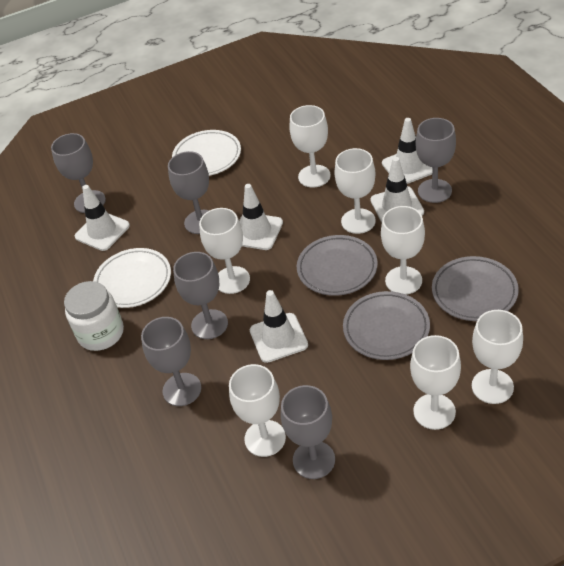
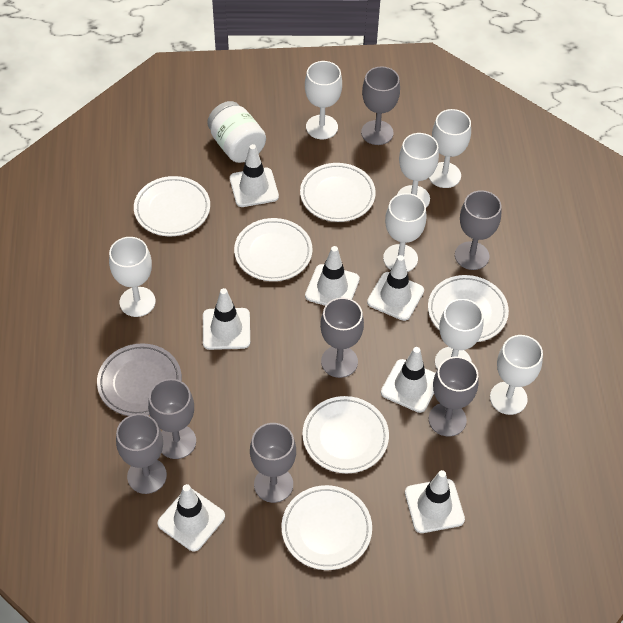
grey goblet: [51,133,106,213] [141,317,201,406] [168,151,210,234] [173,252,228,339] [281,385,335,479] [416,118,456,203] = 6 -> [116,414,167,494] [148,379,196,459] [250,423,296,503] [320,298,364,378] [361,66,400,145] [429,357,479,437] [455,190,502,270] = 7
grey plate: [297,235,378,296] [343,291,430,360] [432,256,519,321] = 3 -> [97,343,182,416] = 1
white plate: [93,248,171,308] [172,130,241,176] = 2 -> [134,176,210,236] [234,218,313,281] [282,485,372,570] [300,163,376,222] [302,396,389,473] [428,275,509,342] = 6
white traffic cone: [75,185,130,251] [239,184,283,250] [250,290,308,363] [370,157,424,223] [382,118,433,184] = 5 -> [157,484,225,552] [203,288,250,350] [230,144,279,207] [305,246,360,306] [367,255,424,321] [381,347,435,413] [405,470,465,533] = 7

